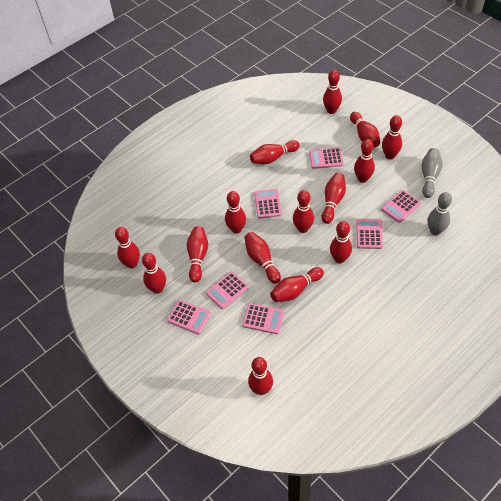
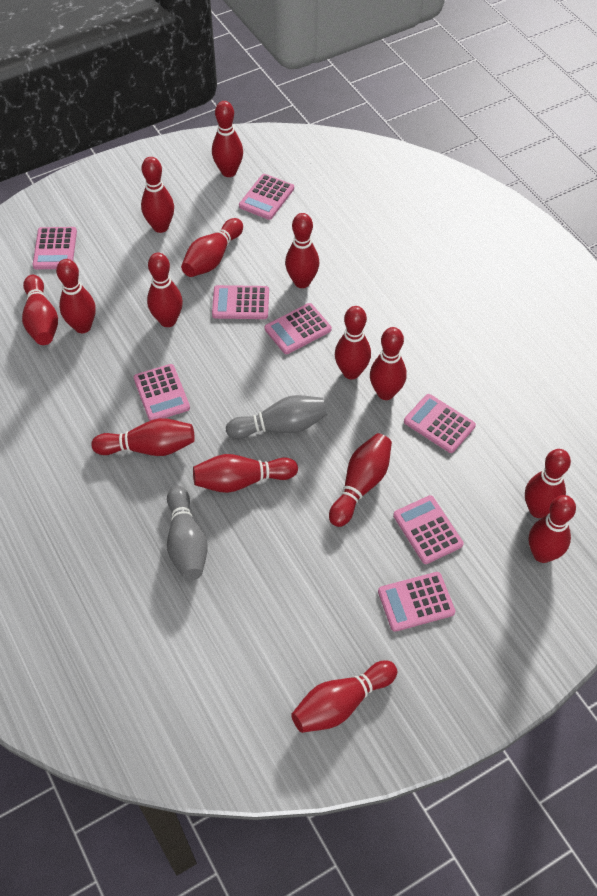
pink calculator: [167,300,211,335] [206,272,249,309] [242,303,284,334] [254,189,282,218] [309,148,344,169] [356,219,383,249] [381,190,421,223] = 7 -> [32,227,77,269] [134,364,190,421] [212,285,269,319] [239,174,294,220] [265,303,332,354] [378,572,455,632] [393,495,464,564] [404,394,476,453] = 8

